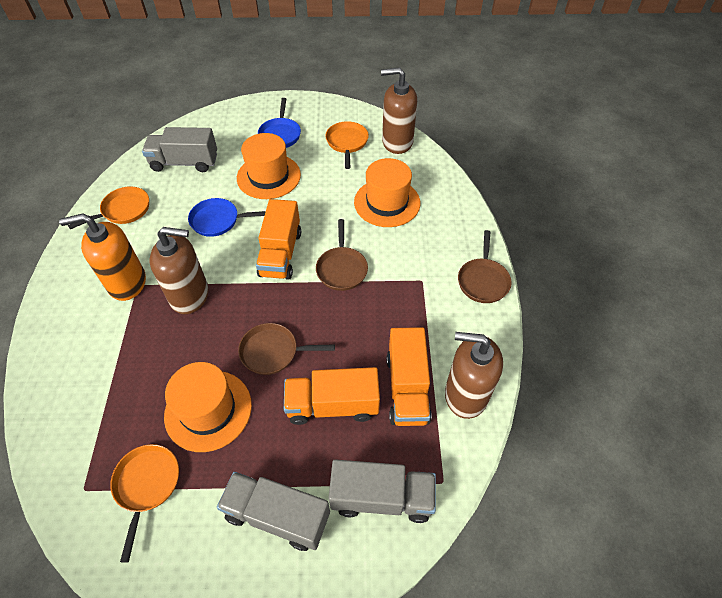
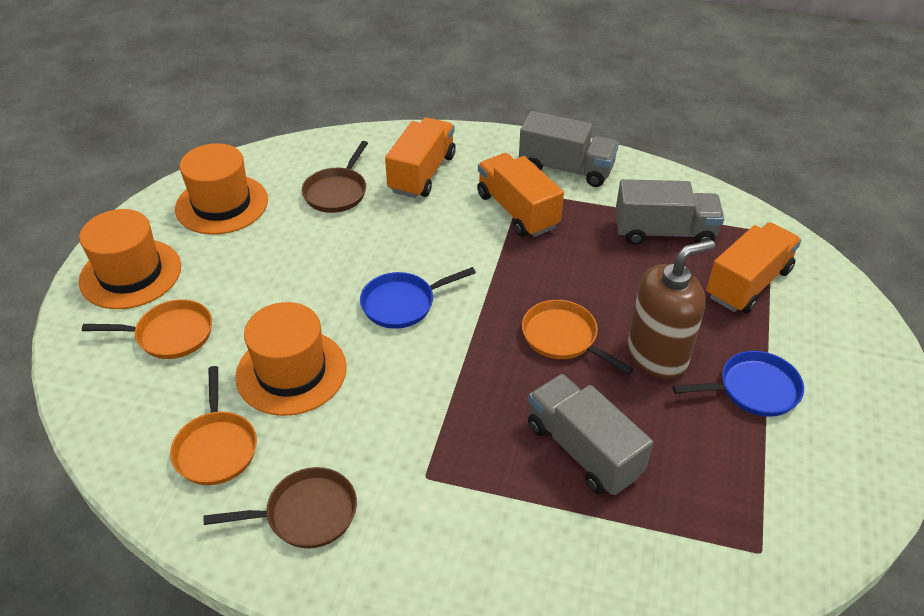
brown pan: [238,323,335,375] [316,219,368,291] [458,230,512,303] = 3 -> [204,467,357,548] [302,141,368,213] = 2
brown soap dispenser: [150,227,209,314] [381,67,417,154] [445,332,503,419] = 3 -> [628,240,715,379] = 1
orange soap dispenser: [59,213,146,301] = 1 -> none = 0

